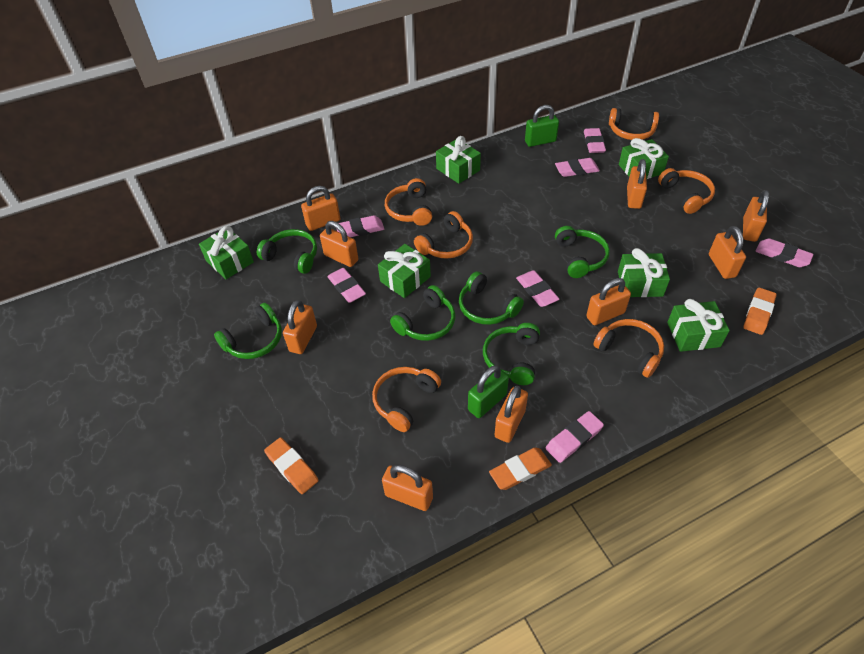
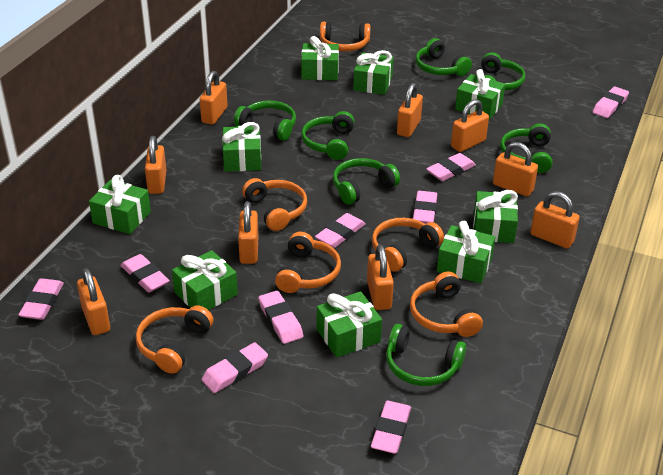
green gift: [199,226,254,279] [378,244,431,298] [436,136,481,184] [618,248,670,297] [619,138,669,179] [667,299,730,352] = 6 -> [89,175,151,234] [172,250,238,310] [222,122,261,172] [301,36,339,80] [317,291,382,358] [353,50,394,95] [437,221,495,283] [455,69,505,120] [473,190,518,243] = 9
green headphones: [214,303,282,359] [257,229,317,274] [390,285,456,341] [459,271,524,325] [483,323,540,385] [555,226,610,278] = 6 -> [234,100,296,141] [301,111,355,160] [333,158,400,205] [386,324,467,386] [416,38,472,76] [481,52,525,90] [500,123,552,173] = 7
green padlock: [468,365,509,418] [525,105,559,147] = 2 -> none = 0
orange eraser: [264,437,319,494] [489,447,552,490] [743,287,777,335] = 3 -> none = 0
pink eraser: [327,268,366,303] [337,215,384,237] [516,270,559,307] [546,411,604,463] [555,158,600,177] [584,128,606,153] [756,238,814,267] = 7 -> [18,278,64,320] [120,254,170,293] [201,342,268,393] [258,291,303,344] [315,213,365,248] [371,401,411,454] [413,191,437,224] [426,153,476,181] [593,86,629,118] = 9

